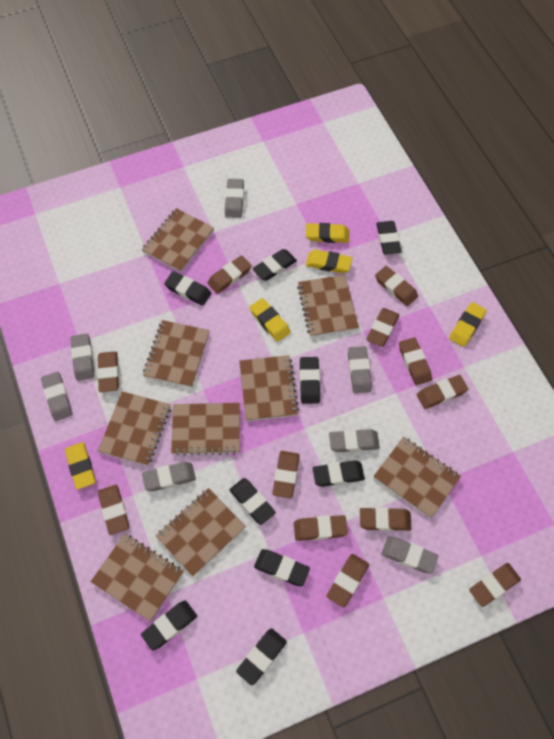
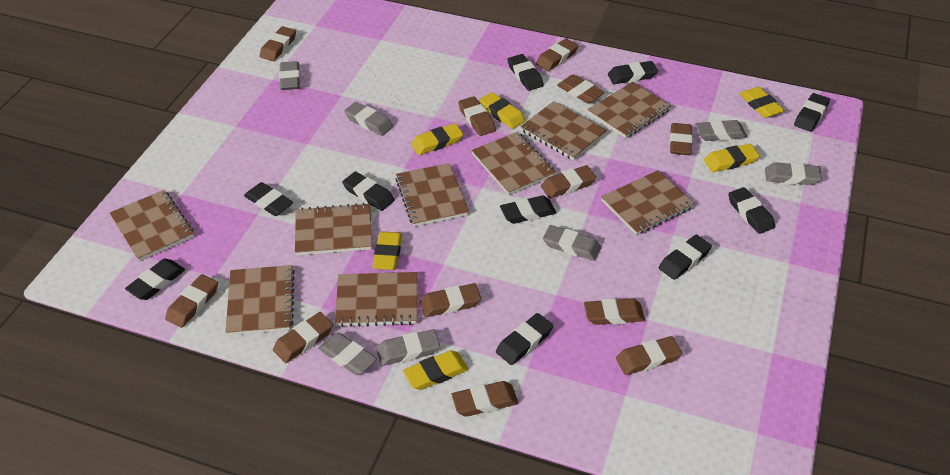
black eraser: [141,601,197,651] [164,271,211,306] [229,478,276,525] [236,628,287,685] [252,249,297,281] [254,549,310,586] [300,357,320,404] [313,460,365,487] [376,221,402,254] = 9 -> [125,259,185,300] [244,182,293,216] [342,171,395,211] [496,313,553,365] [500,195,556,224] [508,54,544,91] [608,61,658,84] [659,235,712,280] [728,187,775,234] [794,93,830,132] = 10
yellow eraser: [65,442,95,490] [249,298,291,342] [306,223,349,243] [306,250,352,273] [449,302,487,347] = 5 -> [372,231,402,270] [403,350,468,390] [411,123,463,155] [479,92,525,129] [704,144,760,172] [740,87,785,118] = 6

